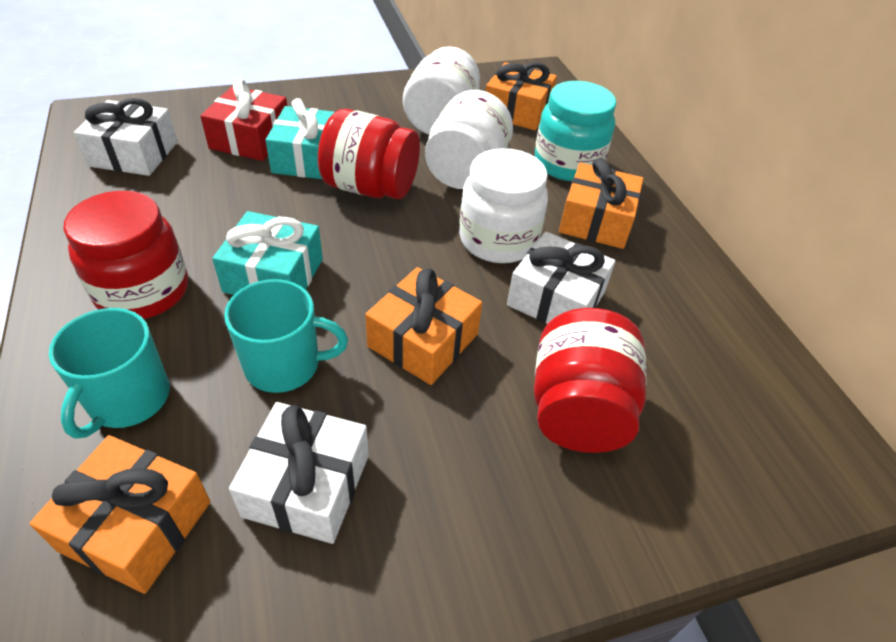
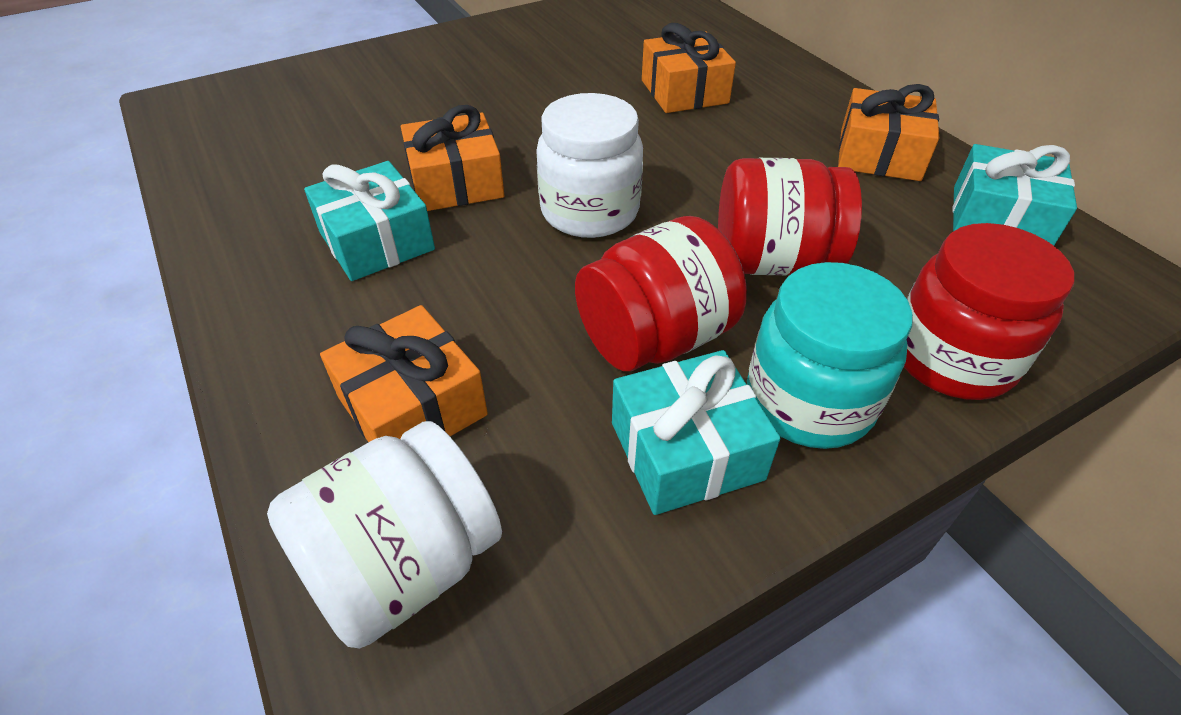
red gift: [200,79,287,161] = 1 -> none = 0
turquoise gift: [212,211,323,295] [265,98,335,179] = 2 -> [304,161,435,281] [612,350,781,515] [952,144,1077,246] = 3
turquoise mug: [49,308,170,439] [224,279,348,393] = 2 -> none = 0
white gift: [74,98,178,176] [229,402,369,544] [507,231,615,324] = 3 -> none = 0
white jar: [403,46,480,135] [425,90,513,189] [459,148,548,263] = 3 -> [267,421,502,649] [536,93,643,238] = 2

